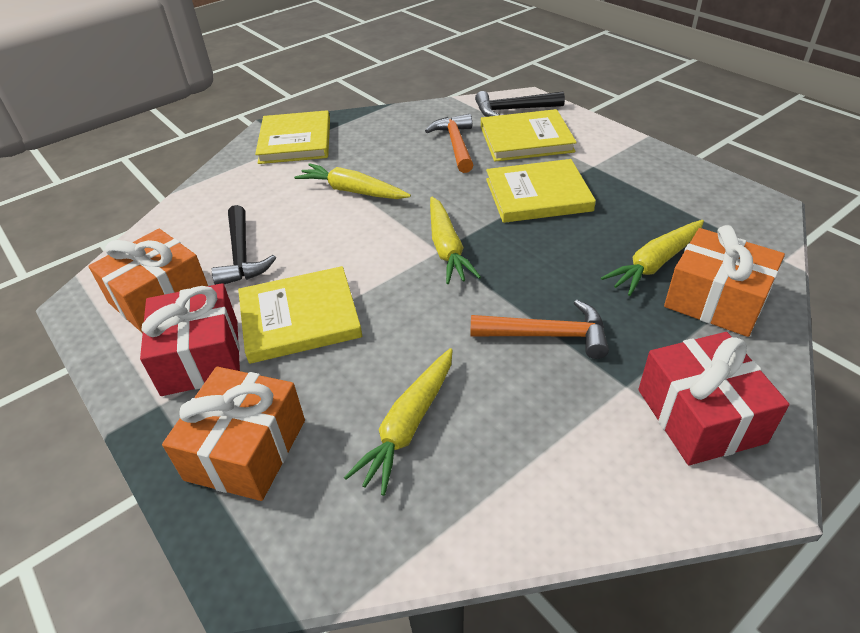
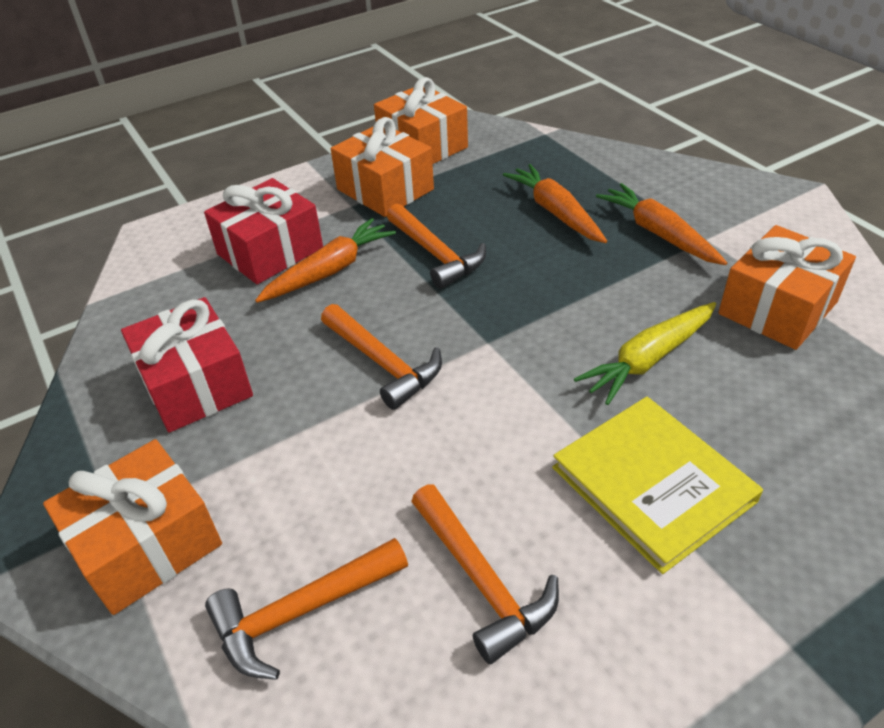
black hammer: [211,205,276,285] [475,91,565,117] = 2 -> none = 0
orange carrot: none = 0 -> [255,218,396,303] [503,164,607,243] [596,183,727,265] = 3
orange gift: [89,229,208,333] [162,367,305,501] [664,225,785,337] = 3 -> [43,439,222,615] [331,117,434,217] [374,77,468,164] [718,225,856,350] = 4
orange hammer: [425,114,473,173] [471,300,609,359] = 2 -> [205,538,408,680] [321,304,442,410] [387,204,486,289] [411,484,559,664] = 4
yellow book: [238,266,362,364] [255,110,330,164] [481,109,577,162] [486,159,596,223] = 4 -> [552,397,763,574] = 1
yellow carrot: [294,163,411,199] [344,348,453,496] [430,197,481,284] [601,220,704,296] = 4 -> [574,302,716,405] = 1

